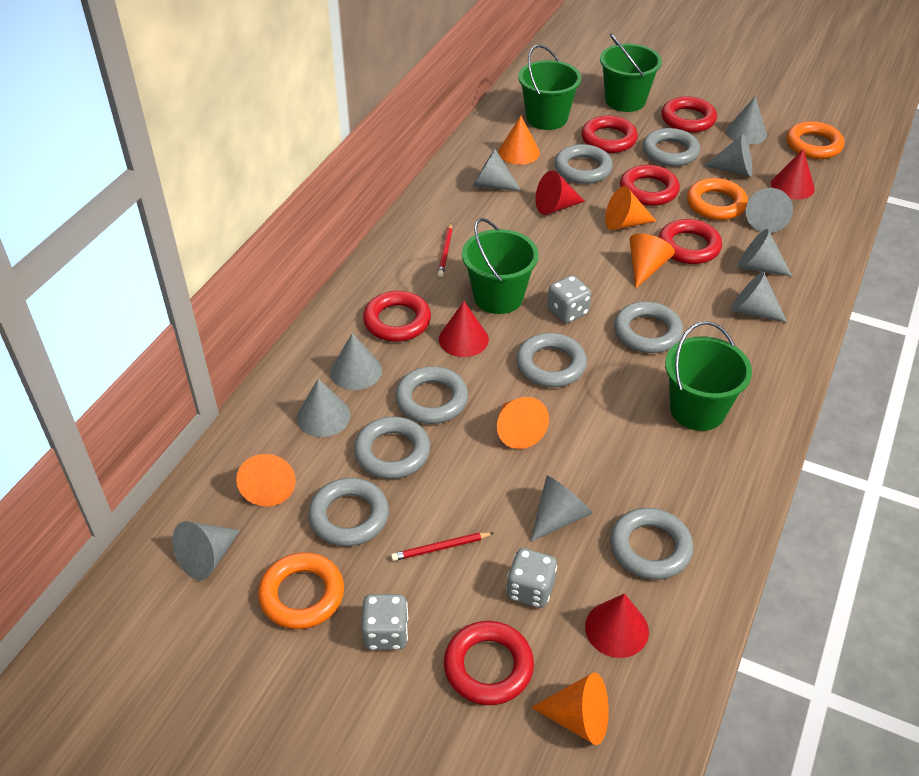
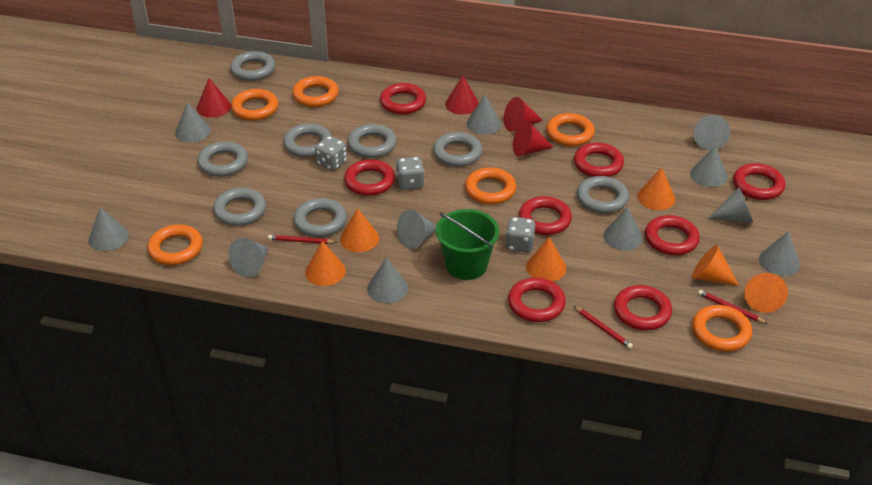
green bucket: [462,218,539,314] [518,44,581,130] [600,34,662,112] [665,321,752,431] = 4 -> [436,209,499,280] = 1
grey cone: [172,521,240,580] [297,378,351,437] [331,333,382,390] [473,149,522,191] [530,475,593,542] [704,134,752,177] [726,97,767,145] [731,272,787,323] [738,229,792,276] [746,188,793,233] = 10 -> [89,207,129,251] [175,102,211,143] [228,238,269,278] [367,258,408,303] [397,210,437,249] [467,95,501,135] [603,207,643,251] [690,145,728,187] [693,115,730,150] [708,187,753,223] [759,231,800,276] = 11
orange ring: [258,552,344,629] [687,178,748,220] [786,121,844,159] = 3 -> [147,225,203,265] [231,89,278,121] [292,76,339,107] [465,167,516,204] [546,113,595,147] [692,305,752,352] = 6
red pencil: [391,532,494,561] [438,223,452,277] = 2 -> [268,235,337,244] [574,306,633,349] [698,290,768,324] = 3
red ring: [363,291,431,342] [444,621,534,705] [581,116,638,153] [620,165,680,206] [659,219,722,264] [662,96,717,133] = 6 -> [344,159,395,196] [380,83,426,115] [508,278,566,322] [519,196,572,235] [574,143,624,177] [614,285,672,330] [645,215,700,255] [733,163,786,200] = 8

